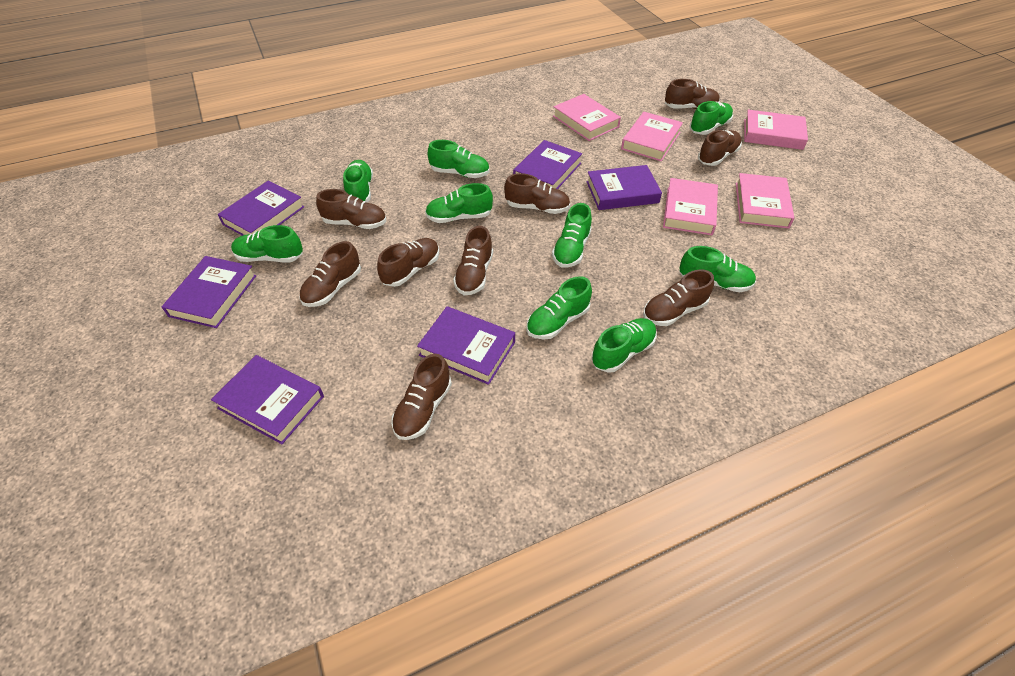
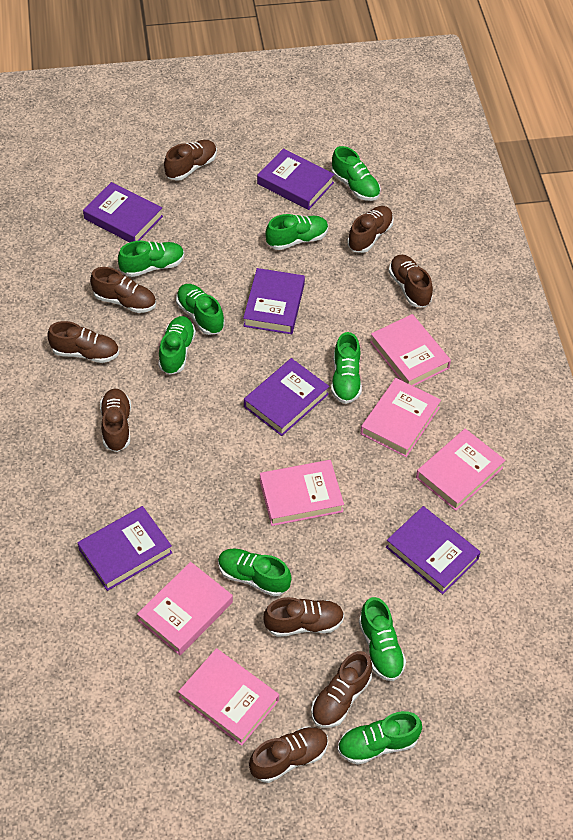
pink book: [553,94,621,141] [621,112,683,161] [663,178,718,235] [736,173,794,228] [744,110,808,150] = 5 -> [137,562,233,655] [178,648,279,746] [260,460,344,526] [360,378,441,457] [370,314,451,386] [416,429,505,511] = 6

